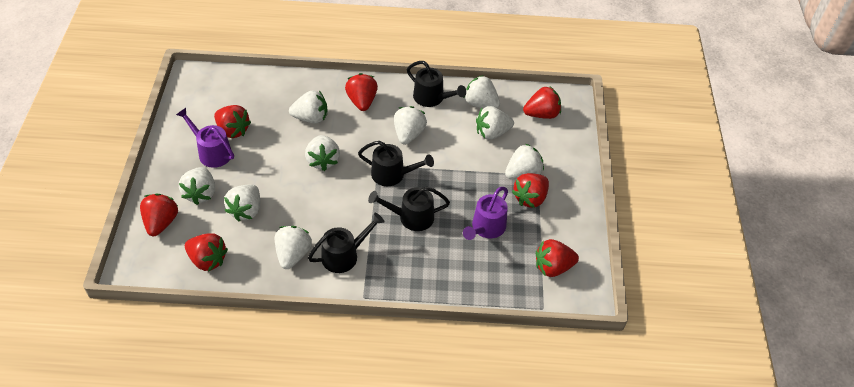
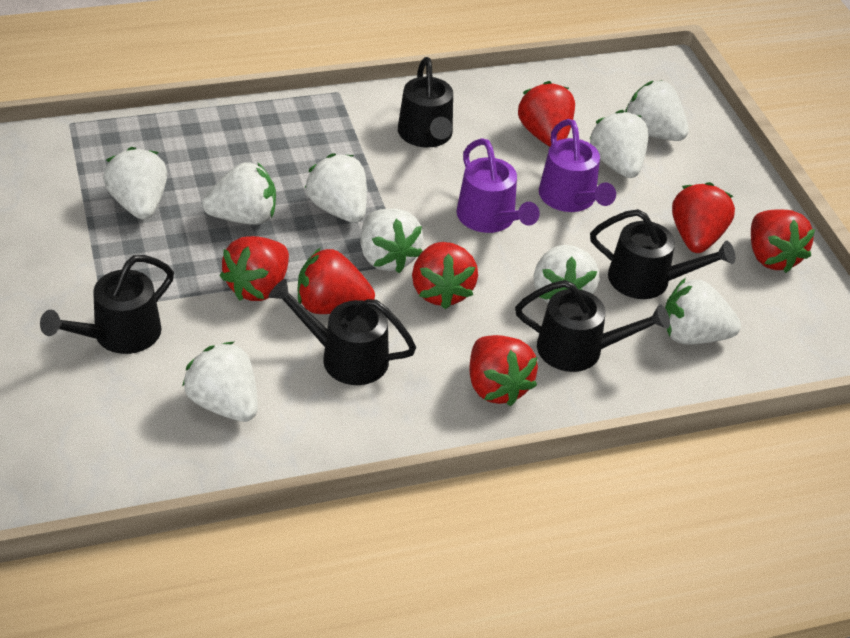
black watering can: [308,213,384,273] [358,141,434,186] [368,187,450,231] [407,61,466,107] = 4 -> [40,255,174,354] [268,279,416,385] [398,57,453,148] [515,280,670,372] [590,209,735,299] = 5

